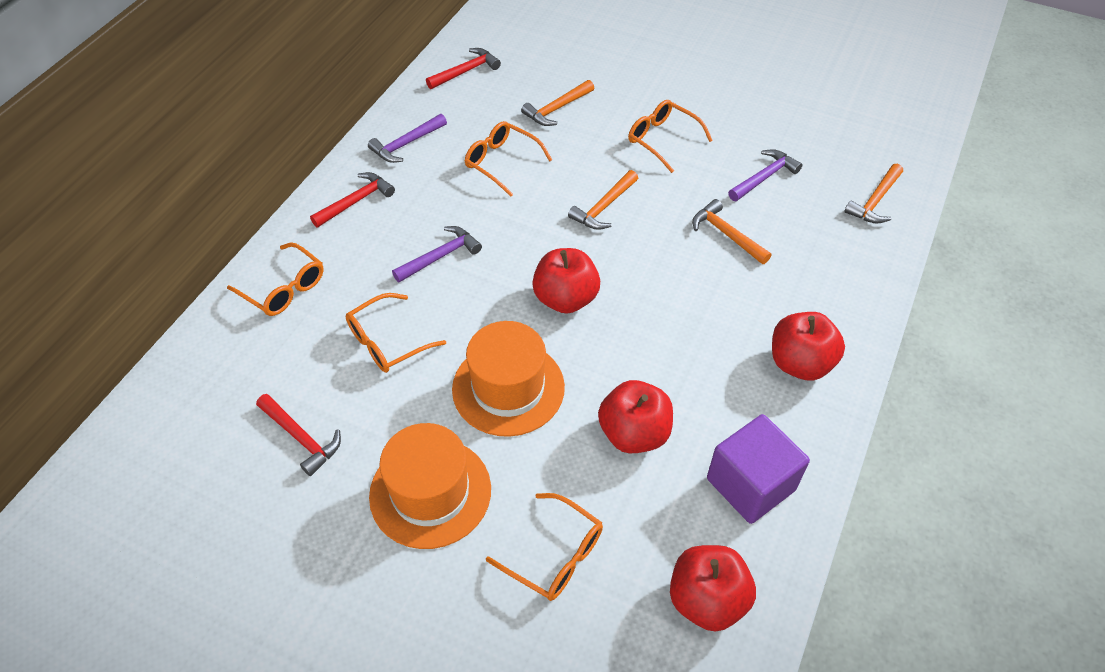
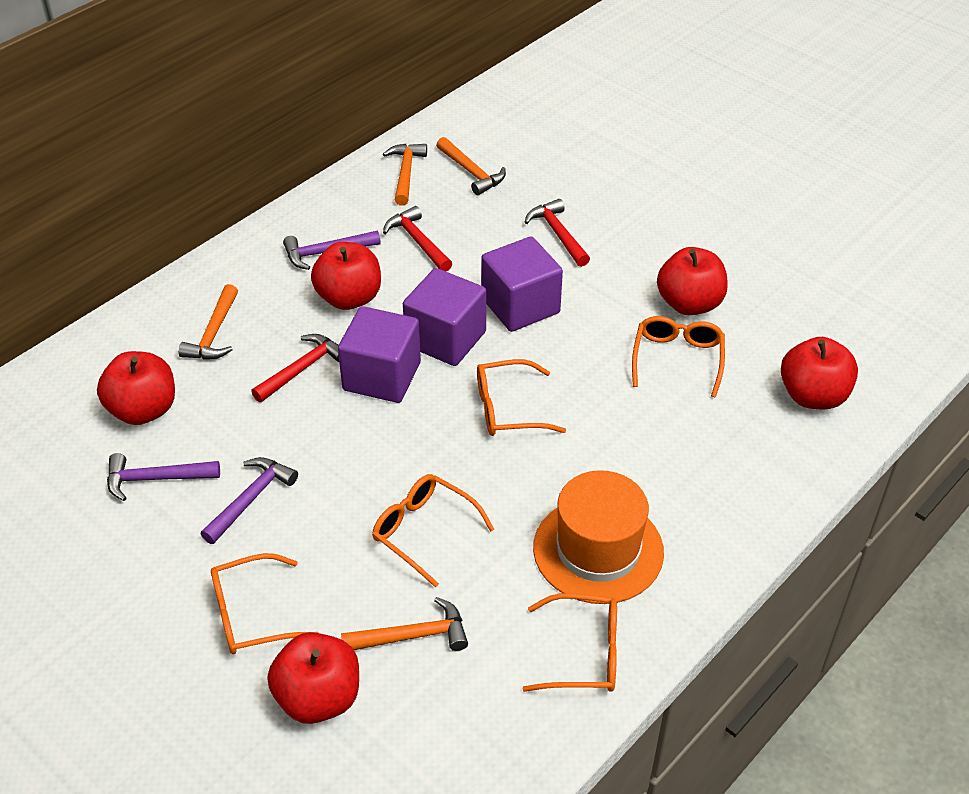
orange hat: [369,423,491,549] [452,321,565,437] = 2 -> [533,470,664,604] = 1
purple cube: [707,414,810,524] = 1 -> [338,306,421,403] [403,268,486,366] [481,236,563,332] = 3
red apple: [532,248,600,314] [598,380,673,453] [670,545,756,632] [772,312,845,381] = 4 -> [97,351,175,425] [267,632,359,724] [311,242,381,310] [657,247,728,315] [781,337,858,410] = 5

